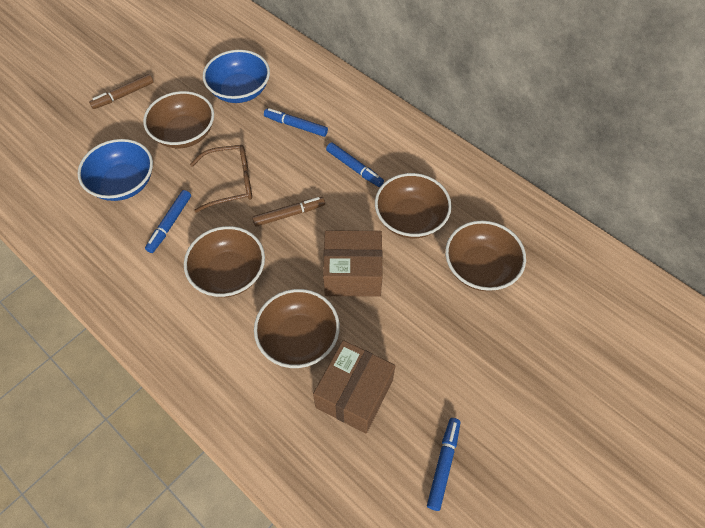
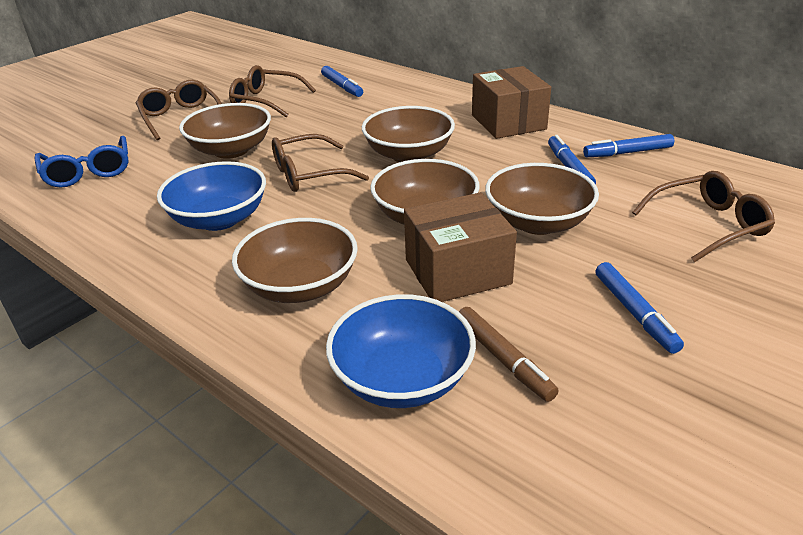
blue glasses: none = 0 -> [34,136,129,188] = 1
brown glasses: [190,145,252,213] = 1 -> [136,80,222,140] [229,65,316,118] [272,134,369,192] [632,171,775,263] = 4
brown marker: [89,74,154,109] [252,197,325,227] = 2 -> [459,307,559,402] = 1

